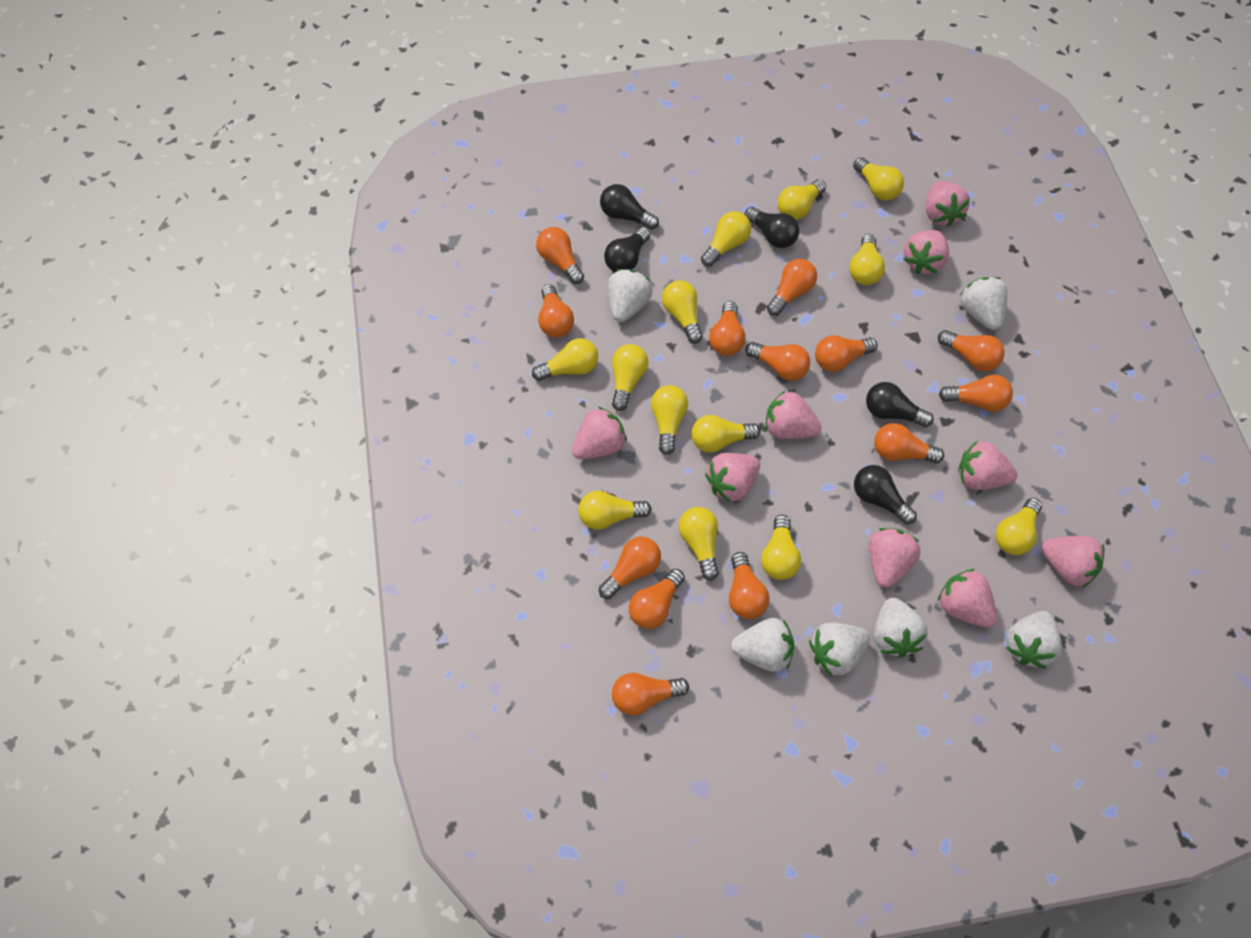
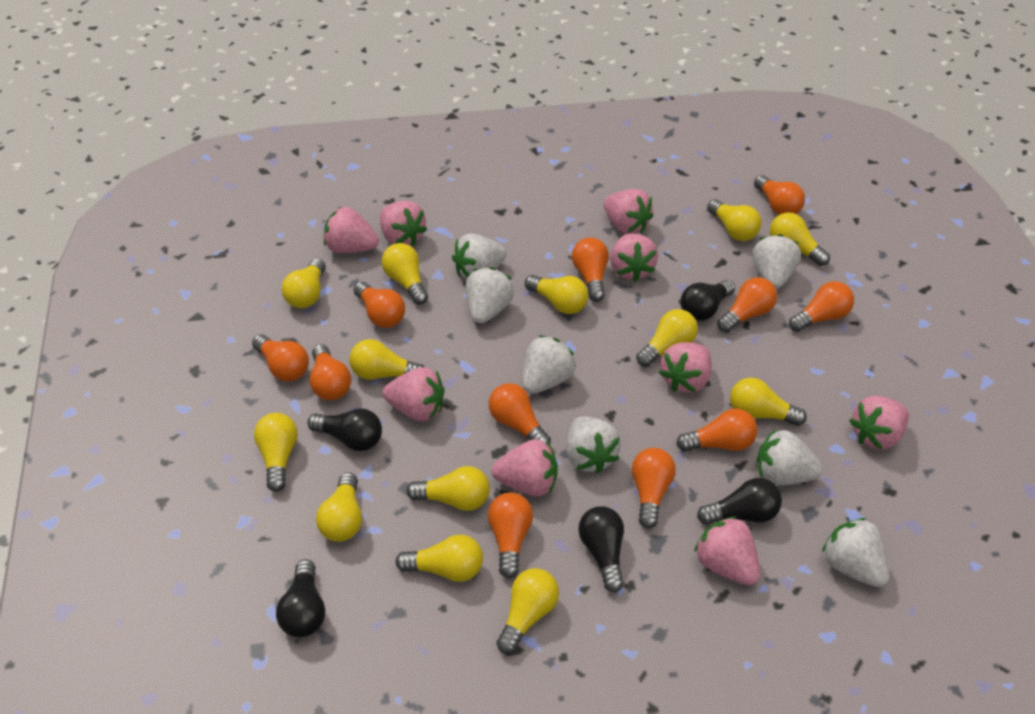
orange light bulb: [536,227,584,284] [538,284,574,338] [599,536,661,599] [612,673,689,715] [629,569,685,629] [709,301,746,356] [729,552,770,619] [745,342,810,381] [767,259,817,316] [815,335,878,372] [874,423,944,464] [938,330,1004,371] [939,375,1013,412] = 13 -> [252,335,309,381] [310,344,351,400] [353,282,405,328] [488,493,533,578] [489,383,551,444] [572,238,609,302] [632,448,676,529] [676,409,758,452] [717,277,777,333] [754,175,805,215] [789,281,854,332] = 11
white strawberry: [608,269,652,322] [731,618,794,672] [809,622,870,676] [874,598,928,658] [960,277,1007,330] [1006,611,1062,669] = 6 -> [452,233,507,280] [466,267,514,324] [523,335,576,394] [566,416,621,474] [752,234,801,289] [756,429,823,486] [822,518,889,587] = 7

